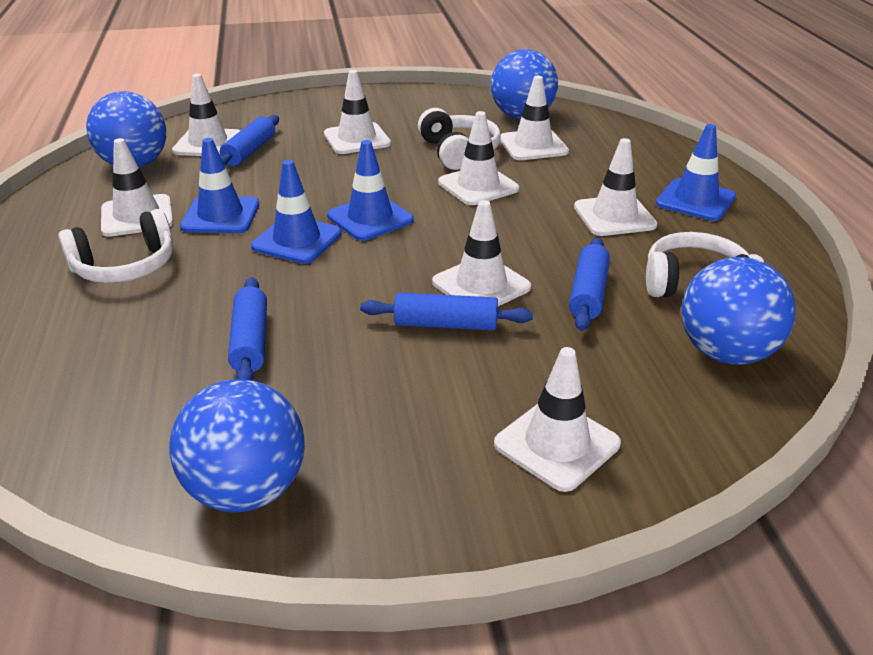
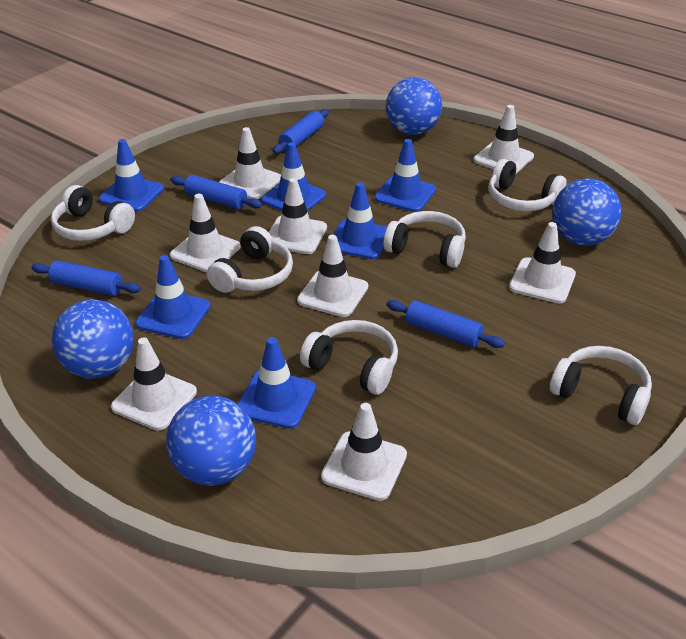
blue traffic cone: [180,138,259,233] [251,160,341,264] [327,140,414,241] [656,124,736,221] = 4 -> [99,139,164,212] [135,255,210,339] [238,337,316,429] [261,142,326,211] [333,182,387,259] [374,139,436,212] = 6
white headphones: [58,209,173,283] [418,108,501,170] [646,232,764,297] = 3 -> [51,185,135,241] [207,226,293,293] [300,320,398,395] [384,211,466,268] [488,159,566,211] [550,346,652,425] = 6

